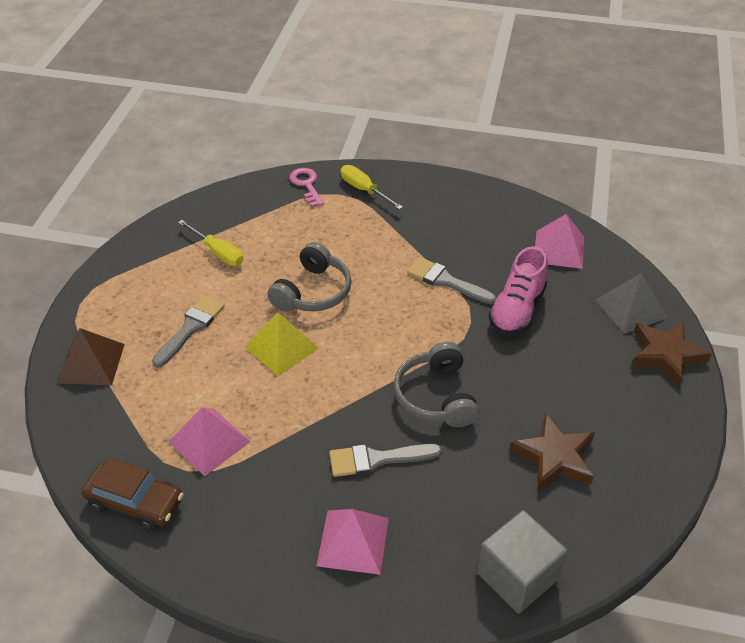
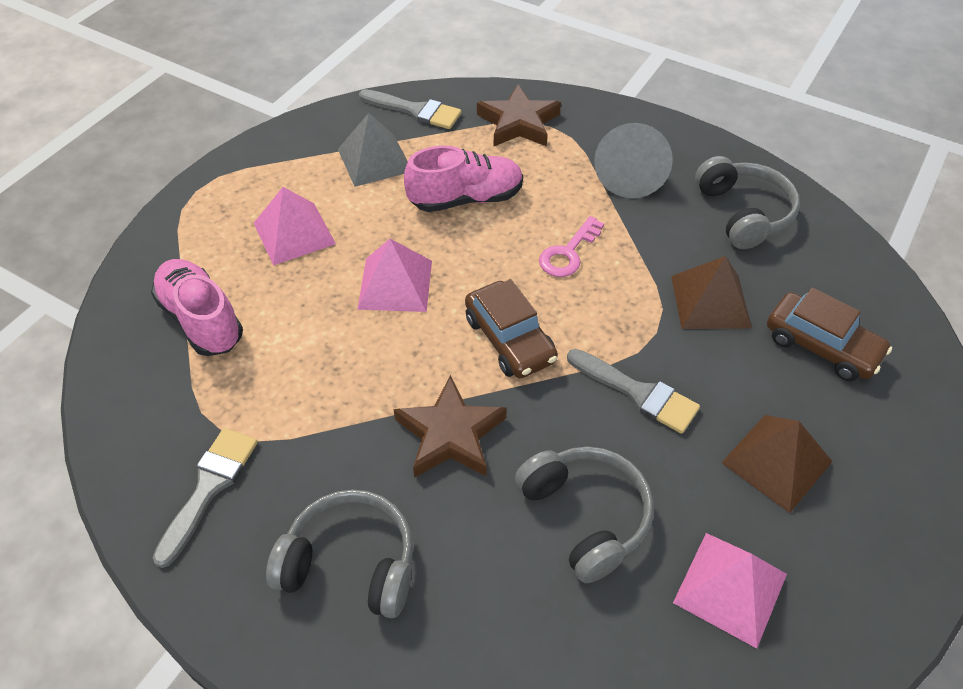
brown car: [82,458,183,530] = 1 -> [465,279,558,378] [767,287,892,381] = 2
brown pyramid: [58,328,125,385] = 1 -> [671,256,752,329] [721,415,833,513] = 2
grey cone: none = 0 -> [594,123,673,198] = 1
grey cube: [477,510,567,614] = 1 -> none = 0
grey headphones: [267,242,352,312] [394,342,479,427] = 2 -> [266,490,413,618] [515,446,653,583] [695,156,800,249] = 3
pink shoe: [489,246,548,335] = 1 -> [151,259,243,356] [404,146,523,212] = 2
yellow pyramid: [244,312,319,376] = 1 -> none = 0
yellow screwdriver: [178,220,243,266] [340,165,403,210] = 2 -> none = 0

